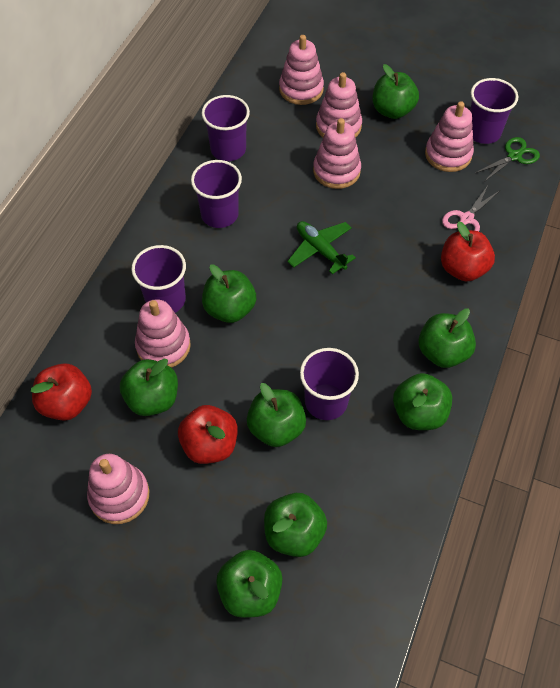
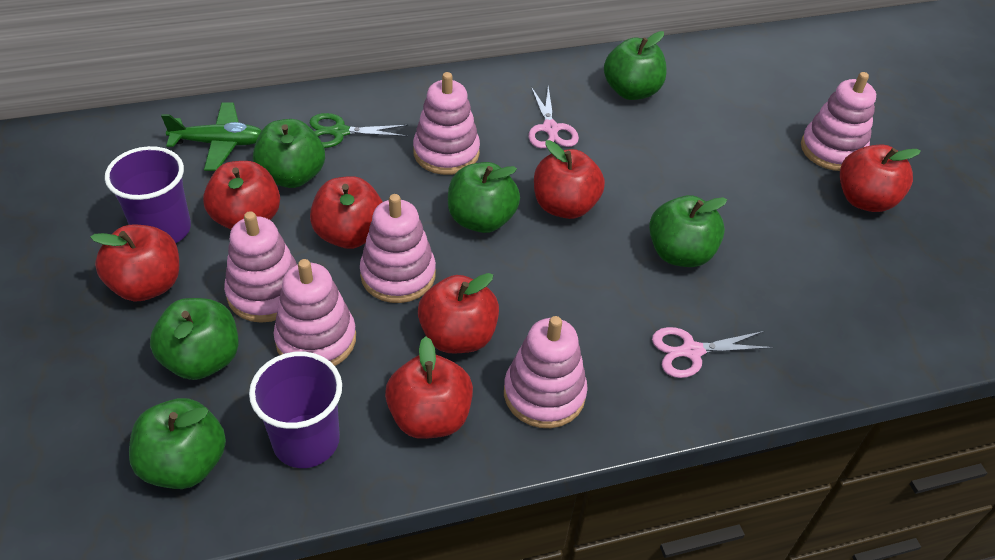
green apple: [120,358,178,416] [202,265,256,323] [216,550,283,618] [247,383,306,447] [264,493,327,557] [373,64,419,119] [393,373,452,430] [419,308,476,368] = 8 -> [129,398,226,489] [150,298,239,380] [253,119,325,188] [448,162,520,233] [604,31,667,100] [649,195,727,267] = 6
pink scissors: [442,186,499,231] = 1 -> [528,86,579,148] [652,327,773,378] = 2
purple cup: [131,245,186,313] [191,160,242,228] [202,95,250,161] [300,348,359,420] [470,78,518,144] = 5 -> [105,146,191,243] [249,352,342,468] = 2
red apple: [31,363,92,421] [178,405,238,464] [441,221,495,282] = 3 -> [90,225,179,301] [203,161,280,229] [310,176,383,249] [385,336,473,439] [418,273,499,353] [534,140,605,219] [840,144,921,212] = 7

